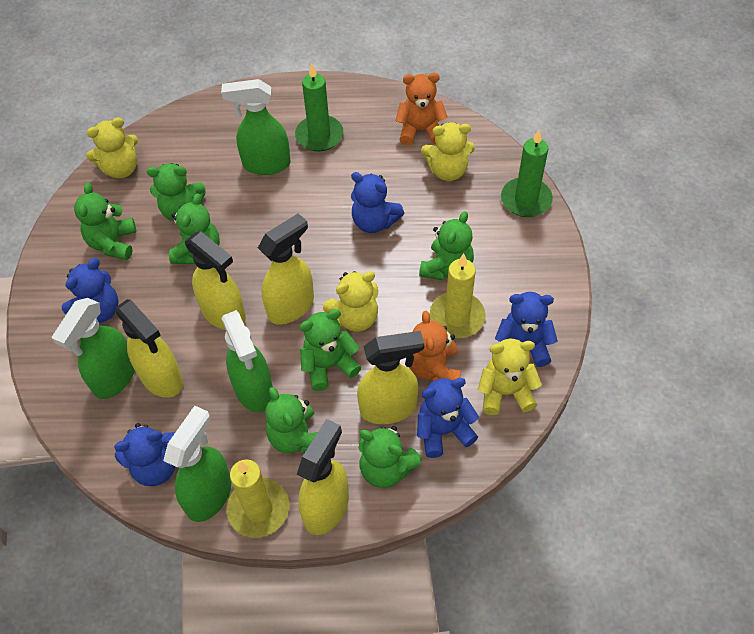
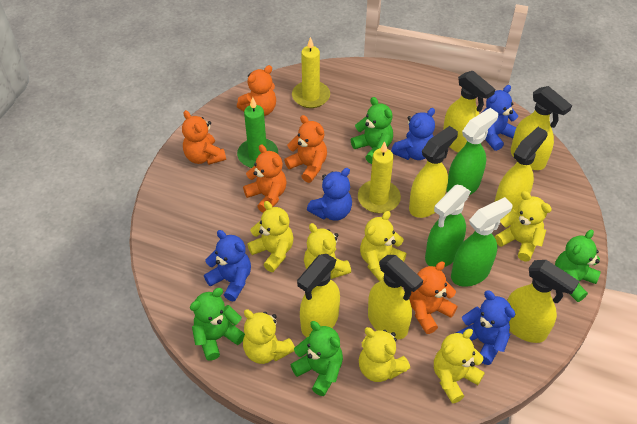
green candle: [295,64,343,151] [501,129,553,217] = 2 -> [237,97,278,168] = 1
green spray bottle: [52,298,135,399] [163,406,232,522] [221,79,291,175] [222,310,273,412] = 4 -> [425,185,471,267] [446,108,498,195] [451,197,513,287] = 3
green teddy bear: [74,183,136,260] [147,163,206,221] [169,193,220,264] [265,387,318,454] [300,309,361,391] [358,426,422,488] [419,211,474,280] = 7 -> [190,288,245,361] [291,321,343,396] [351,97,393,164] [555,230,601,302] = 4
orange teddy bear: [395,73,448,146] [409,311,461,381] = 2 -> [182,110,226,165] [237,65,276,116] [243,145,287,213] [284,115,327,183] [409,261,458,334] = 5
yellow spray bottle: [115,299,183,398] [185,231,246,330] [258,213,314,325] [297,419,349,535] [357,331,424,424] = 5 -> [297,254,340,337] [368,255,423,339] [409,126,458,218] [443,71,495,153] [495,127,547,213] [507,260,579,343] [511,86,572,170] = 7
yellow teddy bear: [86,117,138,178] [323,271,378,332] [421,122,475,181] [478,339,542,415] = 4 -> [243,309,295,364] [247,201,293,272] [304,223,351,279] [359,327,410,382] [360,211,406,281] [434,329,485,403] [495,191,552,261] = 7

